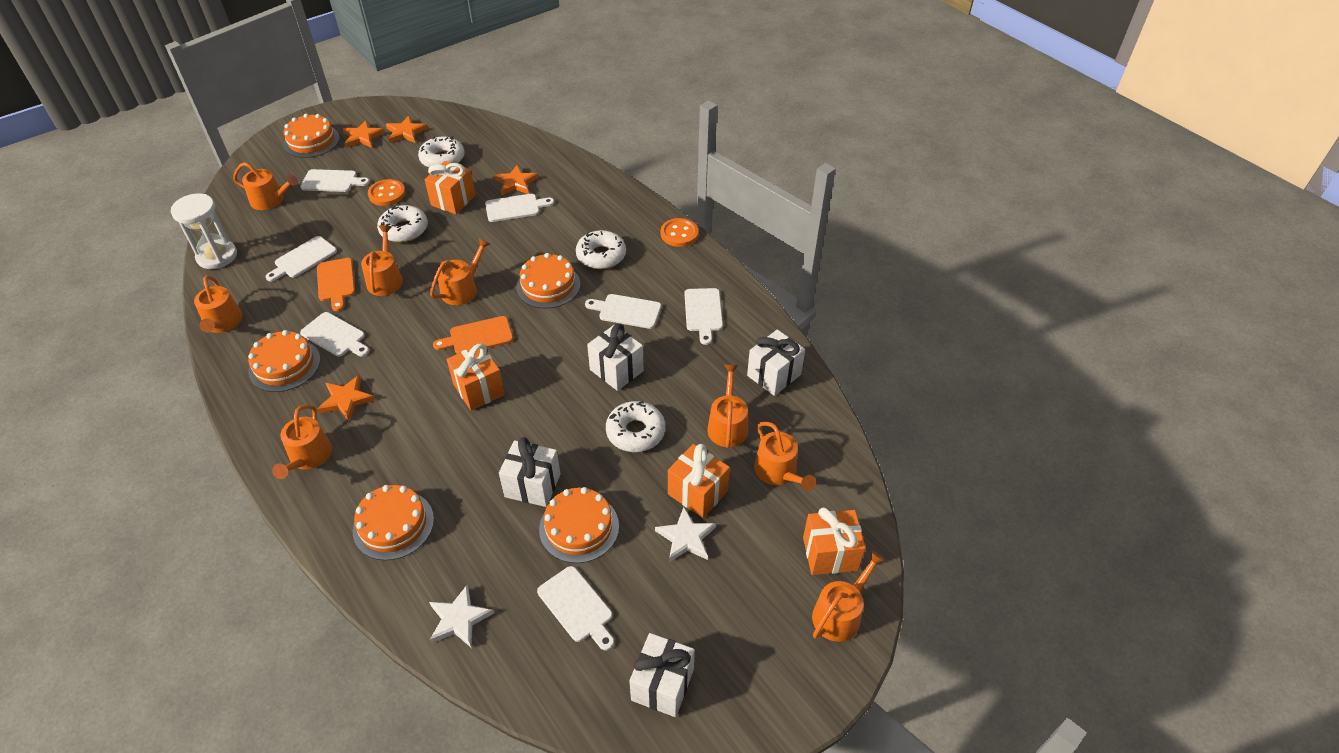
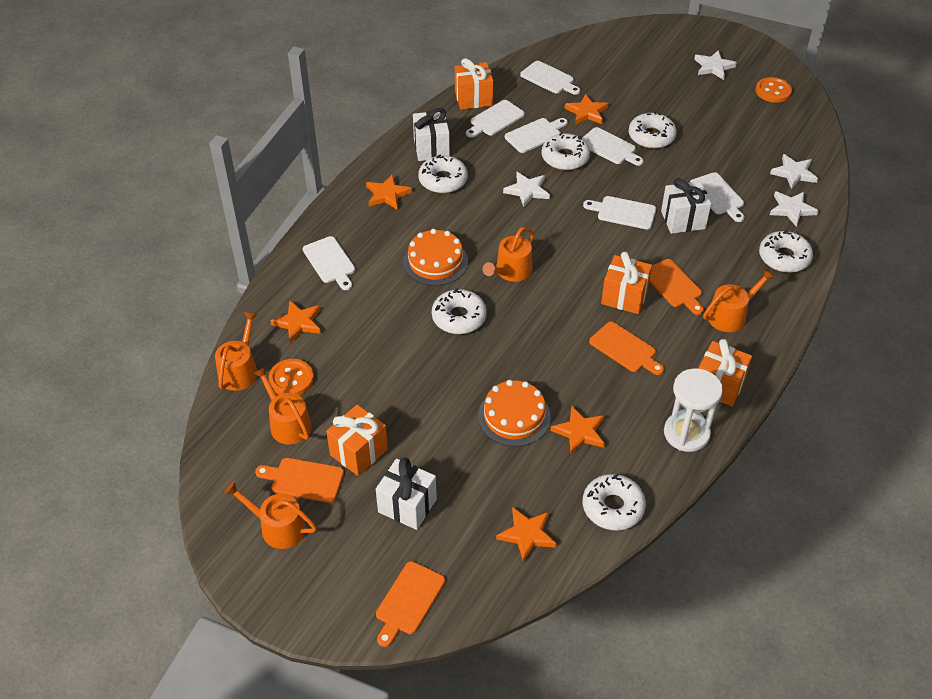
orange cake: [248,330,320,392] [283,114,340,158] [353,485,434,560] [516,253,580,308] [539,487,619,563] = 5 -> [403,229,468,286] [478,380,551,447] = 2
orange cutting board: [317,258,355,311] [433,316,513,354] = 2 -> [255,458,344,503] [376,561,445,647] [589,322,664,375] [650,259,704,315] = 4
orange star: [317,375,375,421] [343,120,385,148] [386,116,428,143] [494,165,538,195] = 4 -> [270,300,321,343] [366,174,412,210] [496,507,557,562] [551,406,605,454] [565,94,609,124] = 5
orange watering can: [194,275,243,333] [233,162,298,210] [272,405,332,479] [361,225,403,296] [430,238,490,305] [707,365,748,448] [754,421,816,491] [812,550,886,642] = 8 -> [215,312,258,391] [224,481,317,549] [253,367,312,445] [483,227,534,282] [703,269,775,332] = 5
white donut: [377,205,428,242] [418,136,464,167] [576,230,626,269] [606,401,665,452] = 4 -> [418,155,468,193] [432,288,487,334] [541,133,590,170] [583,474,646,531] [629,112,677,149] [759,230,813,273] = 6
white gift: [499,437,560,507] [587,324,644,391] [629,633,695,717] [747,329,805,396] = 4 -> [376,457,437,530] [413,108,450,161] [661,178,711,234] = 3
white star: [429,585,494,648] [655,507,716,562] = 2 -> [503,172,550,207] [694,50,737,80] [770,154,818,189] [770,191,819,227] = 4

